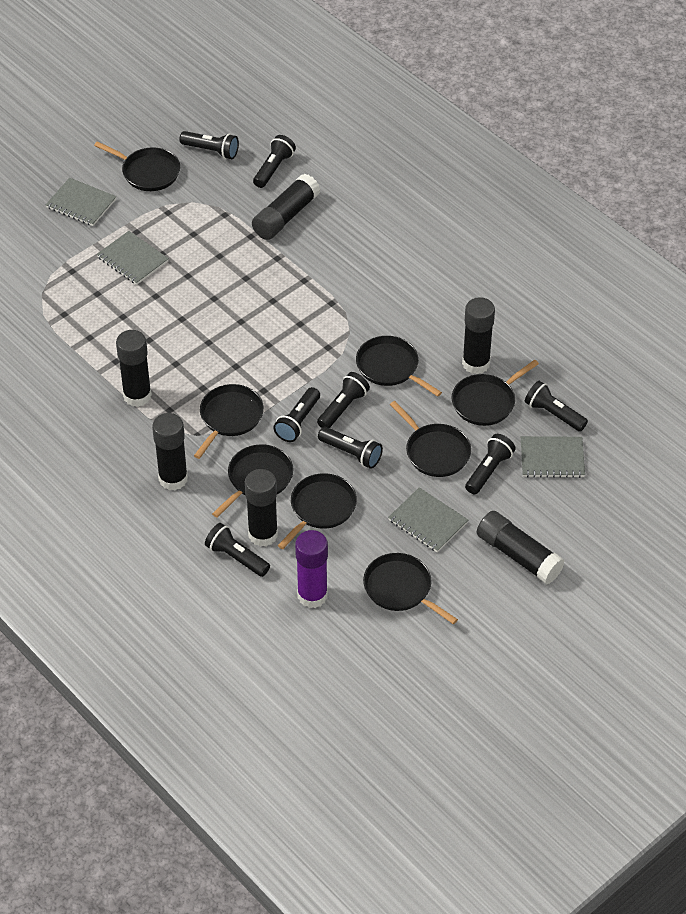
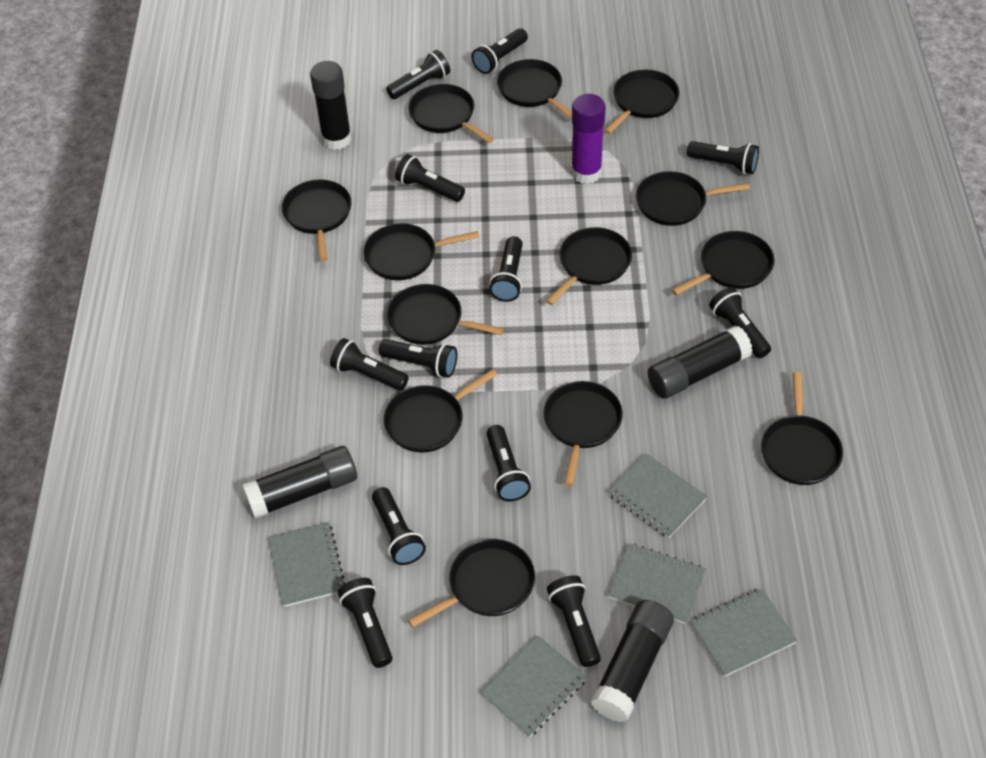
black flashlight: [180,131,239,159] [205,523,270,577] [253,135,296,188] [273,387,320,442] [317,372,370,428] [318,427,383,469] [465,434,516,494] [525,381,588,432] = 8 -> [330,338,409,391] [338,578,392,668] [372,487,426,565] [379,339,457,378] [386,50,450,99] [395,154,465,202] [472,28,528,74] [486,425,531,501] [489,236,523,302] [547,575,601,667] [687,141,759,174] [709,287,771,358] = 12
black glue stick: [116,330,152,407] [152,413,188,490] [245,469,278,547] [252,174,320,240] [462,297,495,374] [477,511,565,584] = 6 -> [242,446,357,519] [310,61,352,150] [591,600,674,722] [648,325,752,399] = 4
black pan: [94,141,180,191] [194,384,264,459] [212,445,293,518] [278,473,357,549] [356,336,442,397] [363,553,458,624] [390,401,471,477] [452,360,539,426] = 8 -> [282,179,351,262] [363,223,479,280] [384,369,497,452] [387,284,504,345] [408,84,494,143] [408,539,535,628] [497,59,572,119] [543,381,623,486] [546,227,632,305] [604,70,679,134] [636,171,750,226] [672,231,775,295] [761,372,843,485] = 13
grey notebook: [46,178,116,226] [97,231,169,285] [388,487,468,552] [521,436,585,478] = 4 -> [268,522,346,607] [480,635,587,738] [608,453,708,538] [608,543,706,624] [691,588,797,677] = 5

